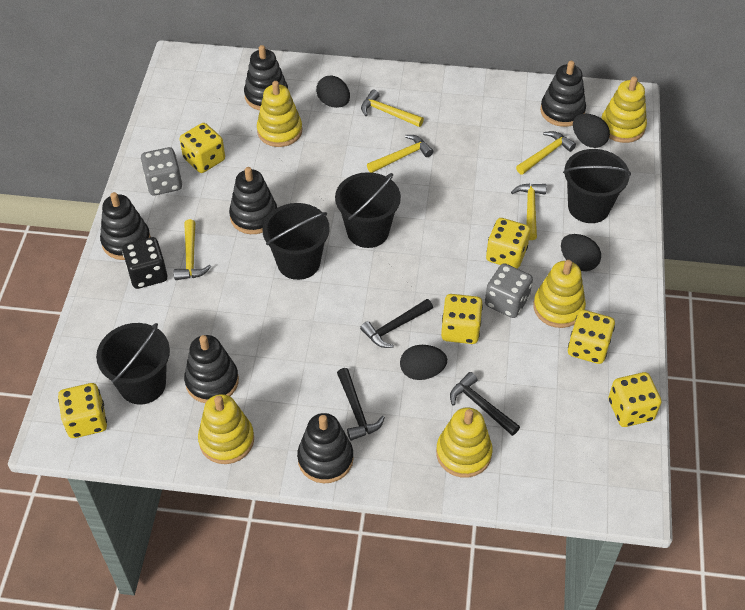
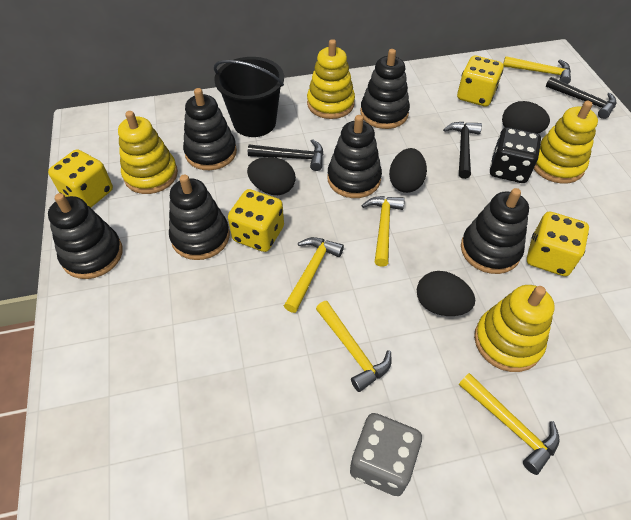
black bucket: [96,323,170,405] [262,203,330,280] [335,172,401,248] [563,149,631,223] = 4 -> [214,57,284,137] = 1
grey dice: [141,147,182,196] [485,263,533,318] = 2 -> [350,413,422,496] = 1
yellow dice: [58,383,107,438] [180,123,225,173] [441,294,483,344] [486,218,530,269] [568,310,615,364] [608,372,662,427] = 6 -> [48,149,113,207] [228,189,284,252] [457,56,504,107] [527,212,589,276] = 4
yellow stacking toy: [198,394,254,464] [257,81,302,147] [436,407,493,478] [533,260,586,328] [601,76,647,143] = 5 -> [118,111,178,194] [307,39,355,119] [474,285,554,372] [534,101,598,184] = 4

